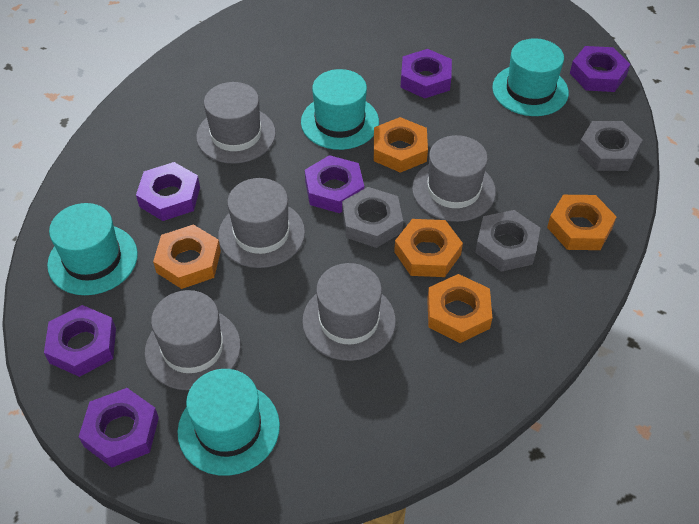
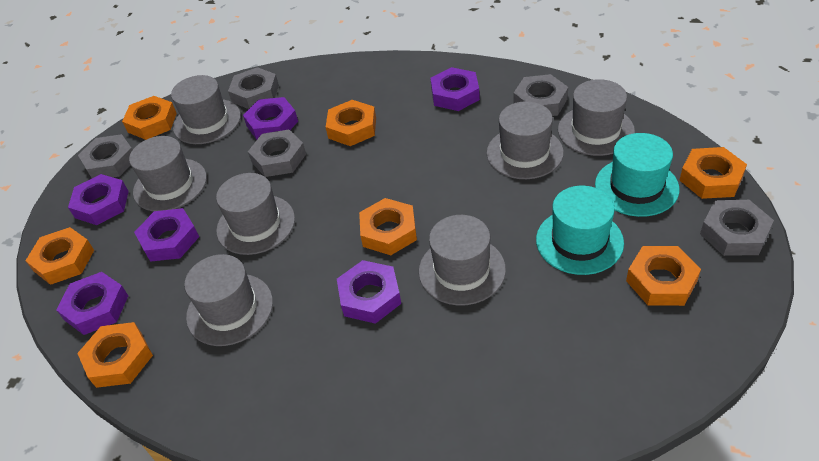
grey hat: [145,290,241,390] [196,82,276,164] [218,178,305,268] [302,263,396,361] [412,135,496,222] = 5 -> [129,136,207,211] [171,75,241,144] [184,254,273,346] [216,173,295,255] [419,215,506,306] [486,101,564,179] [558,79,635,156] = 7
grey nut: [342,187,403,248] [475,210,540,272] [578,121,643,171] = 3 -> [78,134,132,178] [228,67,279,109] [248,129,306,177] [514,74,568,116] [700,200,774,256] = 5
orange nut: [153,224,221,289] [374,117,428,173] [394,219,463,277] [427,274,492,343] [547,195,617,250] = 5 -> [25,227,94,285] [77,322,153,388] [122,96,177,140] [326,100,376,146] [359,198,417,255] [626,246,701,306] [680,147,747,199] = 7
turquoise hat: [47,203,138,295] [178,369,280,476] [301,69,379,150] [492,38,569,116] = 4 -> [536,186,624,275] [595,133,680,217] = 2

